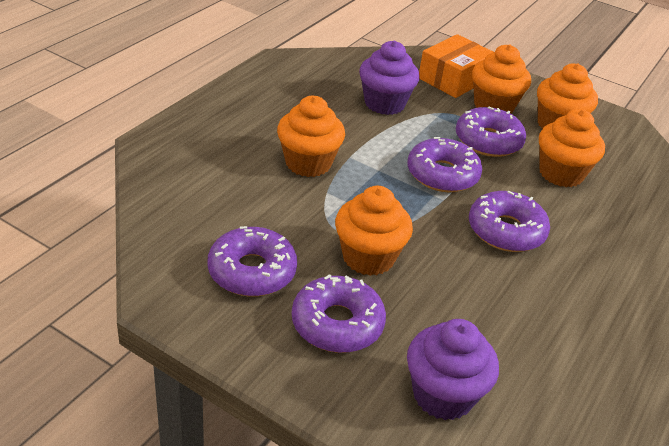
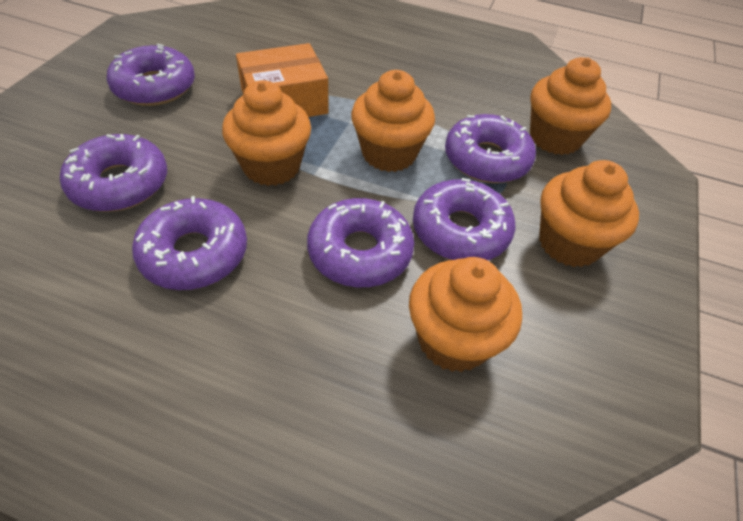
purple cupcake: [359,41,420,115] [407,319,499,420] = 2 -> none = 0
purple donut: [207,226,297,296] [292,274,386,353] [407,137,482,192] [456,106,526,157] [469,191,550,252] = 5 -> [60,134,167,212] [107,44,195,106] [132,196,247,290] [307,198,414,287] [413,178,515,260] [445,114,536,183] = 6

